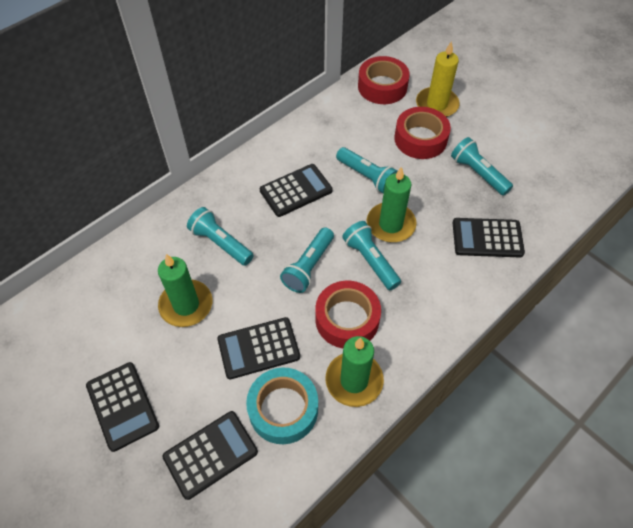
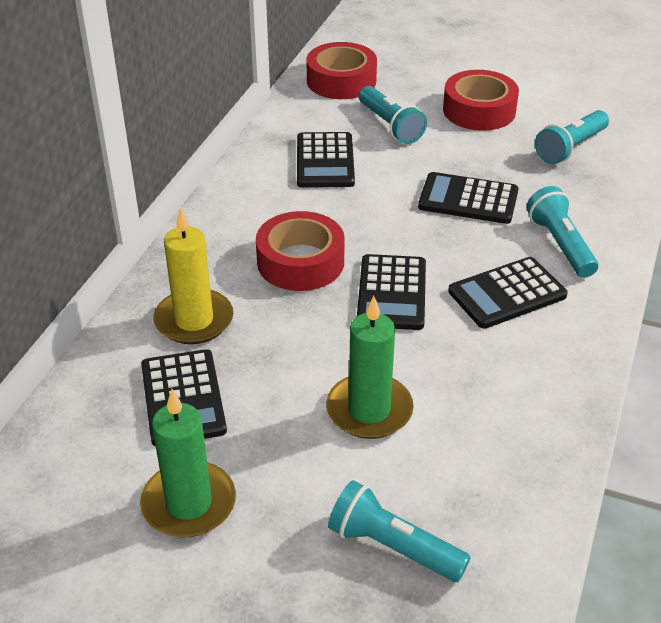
green candle: [158,254,212,327] [325,336,384,407] [367,167,417,242] = 3 -> [140,389,236,537] [326,296,414,439] = 2
turquoise flashlight: [187,207,254,266] [280,227,334,293] [336,147,398,194] [342,221,401,290] [451,137,513,196] = 5 -> [328,480,471,582] [359,86,427,144] [526,186,598,278] [535,110,609,164] = 4
turquoise tape: [246,367,318,444] = 1 -> none = 0

